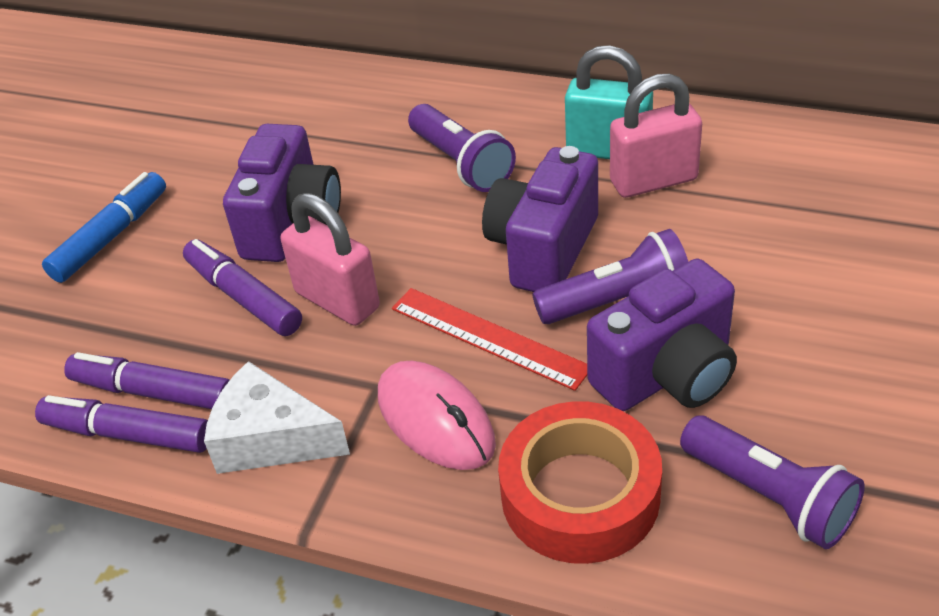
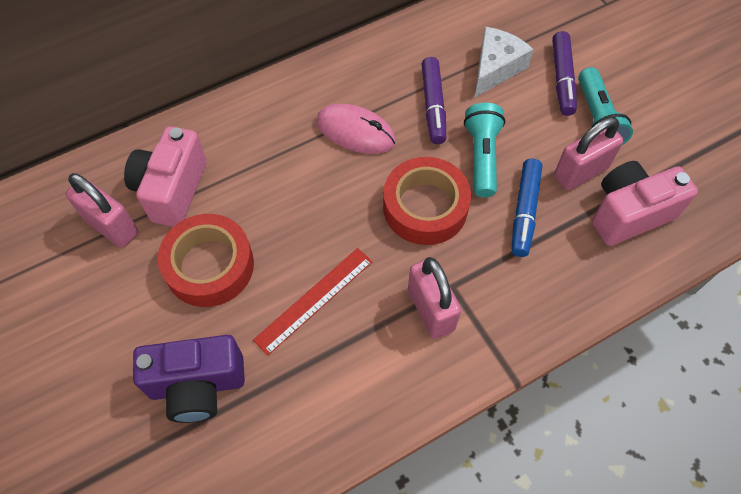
pink camera: none = 0 -> [124,126,207,227] [592,161,698,246] = 2
pink padlock: [281,193,380,326] [610,73,702,198] = 2 -> [65,173,138,248] [408,257,461,339] [554,117,624,191] = 3
purple camera: [223,124,341,262] [482,146,598,292] [587,259,737,411] = 3 -> [133,335,245,423] = 1
purple flashlight: [408,104,516,192] [532,229,688,324] [680,415,865,549] = 3 -> none = 0
purple marker: [35,395,208,453] [64,352,230,409] [183,239,302,336] = 3 -> [422,57,446,144] [552,31,577,116] = 2
red tape: [498,401,662,564] = 1 -> [158,214,254,307] [383,157,471,245] = 2
turquoise flashlight: none = 0 -> [464,103,505,197] [578,67,633,145] = 2
turquoise padlock: [565,45,653,159] = 1 -> none = 0

